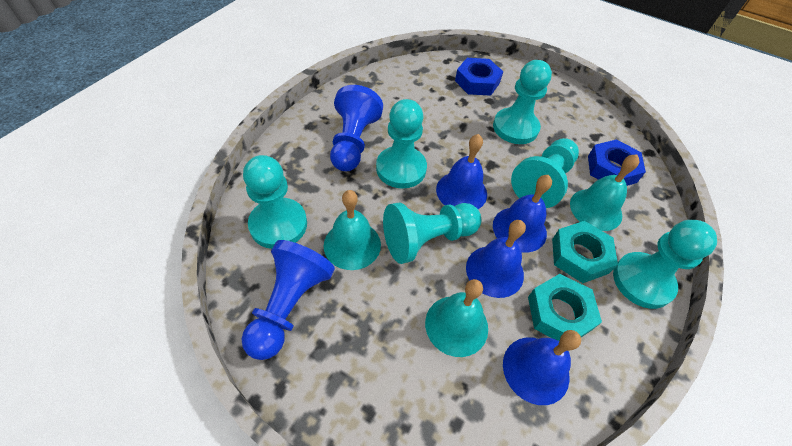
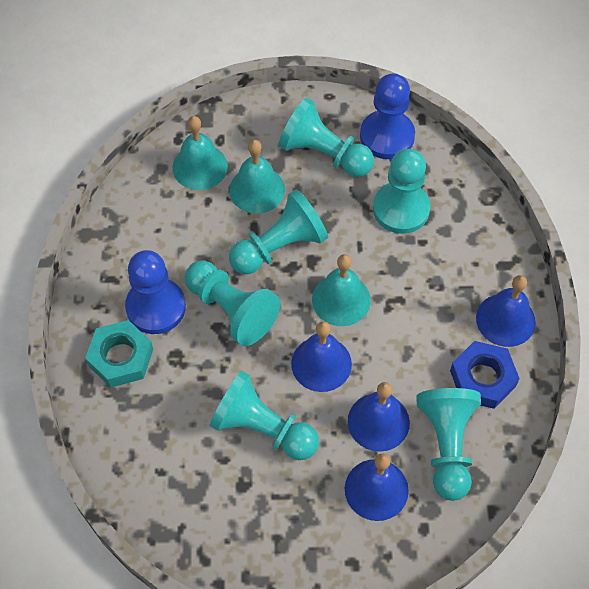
blue nut: [455,58,503,96] [588,139,646,186] = 2 -> [450,341,520,409] = 1
turquoise nut: [528,274,602,341] [552,221,618,283] = 2 -> [85,320,153,387] = 1

